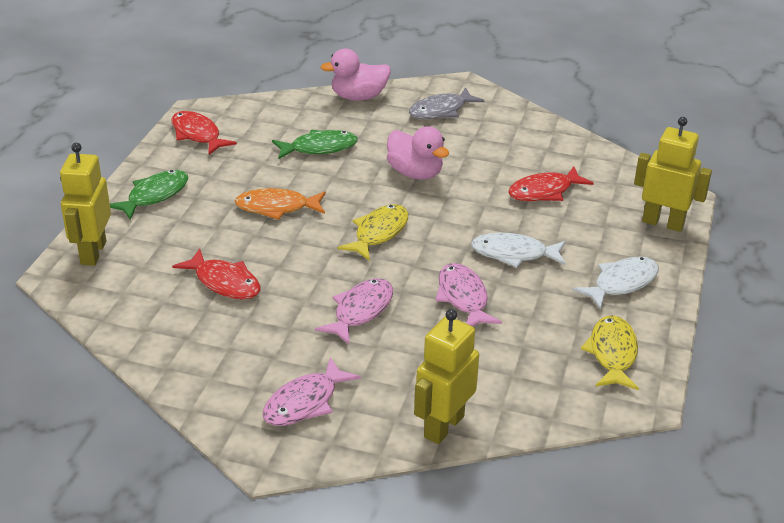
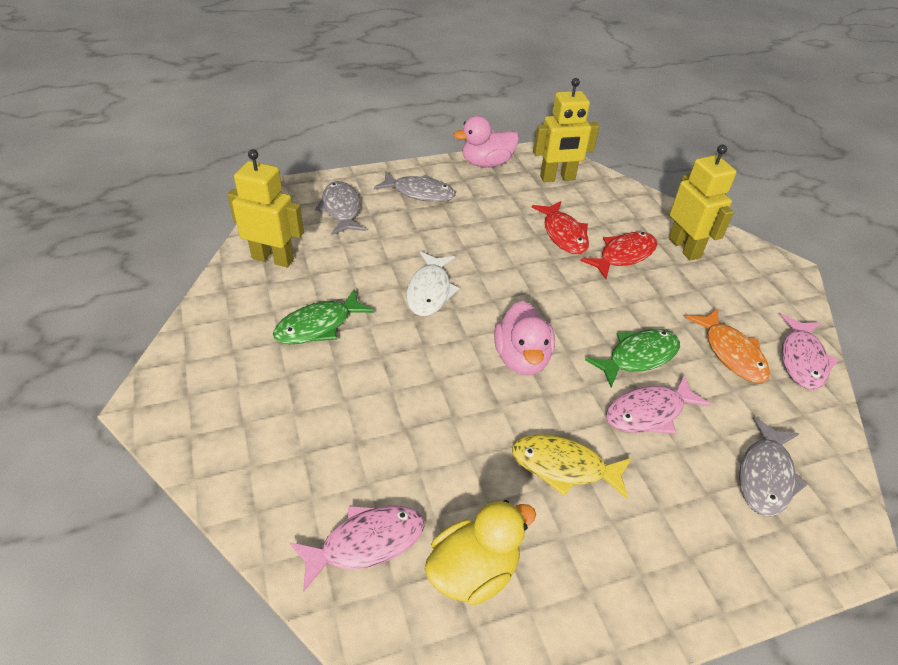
grey fish: [409,87,485,119] = 1 -> [315,181,366,235] [374,171,456,202] [739,417,809,517] = 3
red fish: [171,111,237,155] [172,248,261,299] [508,166,594,201] = 3 -> [532,201,589,254] [580,232,657,279] = 2
white fish: [471,233,566,268] [572,257,659,310] = 2 -> [406,252,460,316] = 1
yellow duck: none = 0 -> [425,500,536,605] = 1
yellow fish: [337,204,408,260] [581,315,639,390] = 2 -> [512,434,632,499] = 1

